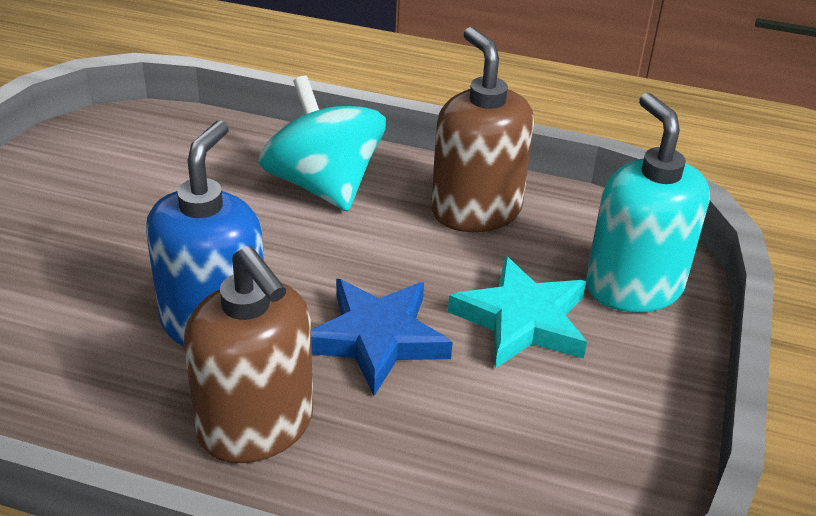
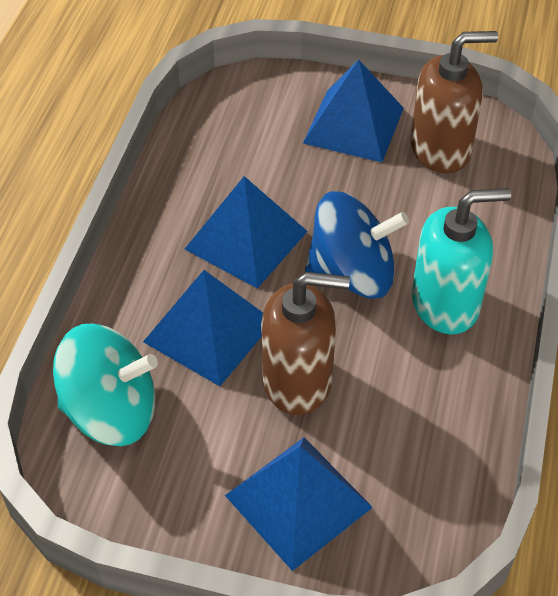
blue pyramid: none = 0 -> [143,270,263,386] [185,176,308,289] [225,437,373,571] [303,60,404,162] = 4
blue soap dispenser: [146,120,264,346] = 1 -> none = 0
blue spinning top: none = 0 -> [305,191,409,299] = 1
blue star: [311,279,453,396] = 1 -> none = 0
turquoise star: [448,255,587,369] = 1 -> none = 0

